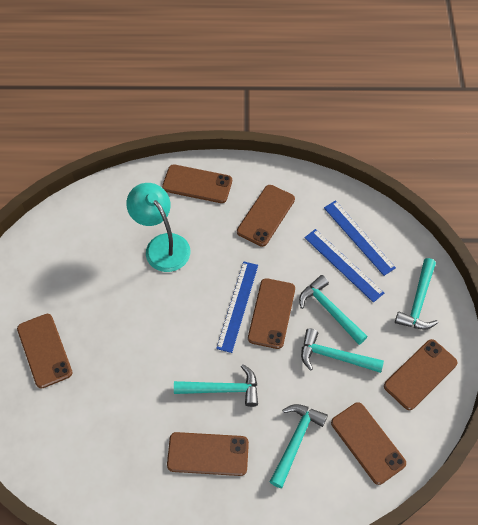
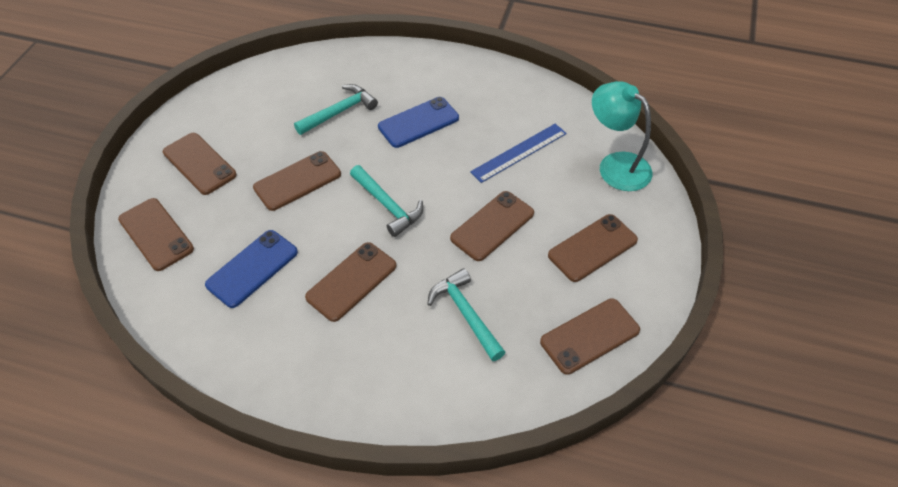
blue phone: none = 0 -> [205,230,298,308] [378,97,459,148] = 2
blue ruler: [216,261,258,353] [304,229,384,303] [324,201,396,276] = 3 -> [470,124,567,183] = 1
turquoise hammer: [174,364,258,407] [270,404,328,488] [299,275,368,345] [301,328,384,373] [395,258,438,330] = 5 -> [294,84,378,135] [350,165,423,237] [427,268,505,361] = 3

